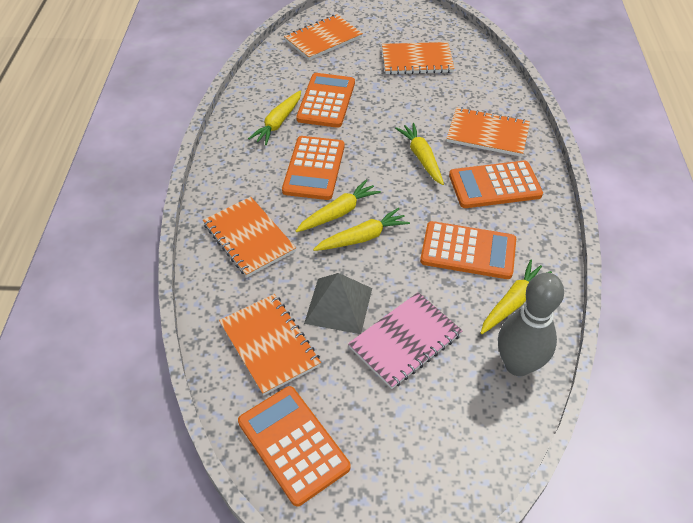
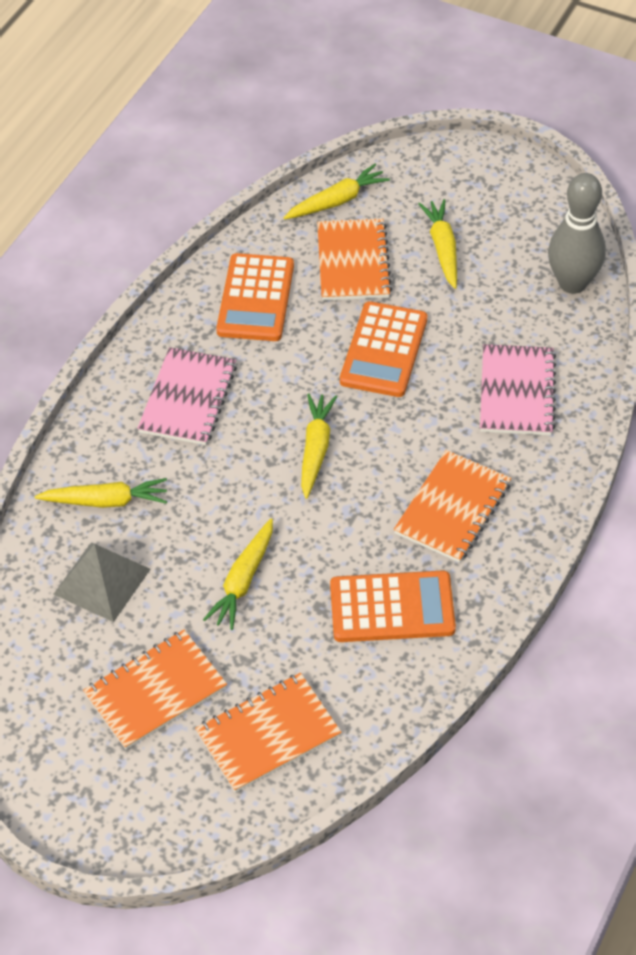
orange calculator: [238,386,351,506] [282,136,344,200] [296,73,355,128] [420,221,516,279] [449,160,543,208] = 5 -> [216,253,294,341] [330,570,456,642] [340,301,427,397] = 3
orange notebook: [203,197,296,277] [219,294,321,395] [284,14,363,60] [382,42,455,74] [446,107,530,157] = 5 -> [83,630,227,750] [195,673,342,793] [317,219,392,301] [394,450,512,563] = 4
pink notebook: [348,292,462,389] = 1 -> [137,347,237,445] [480,344,556,435] = 2

